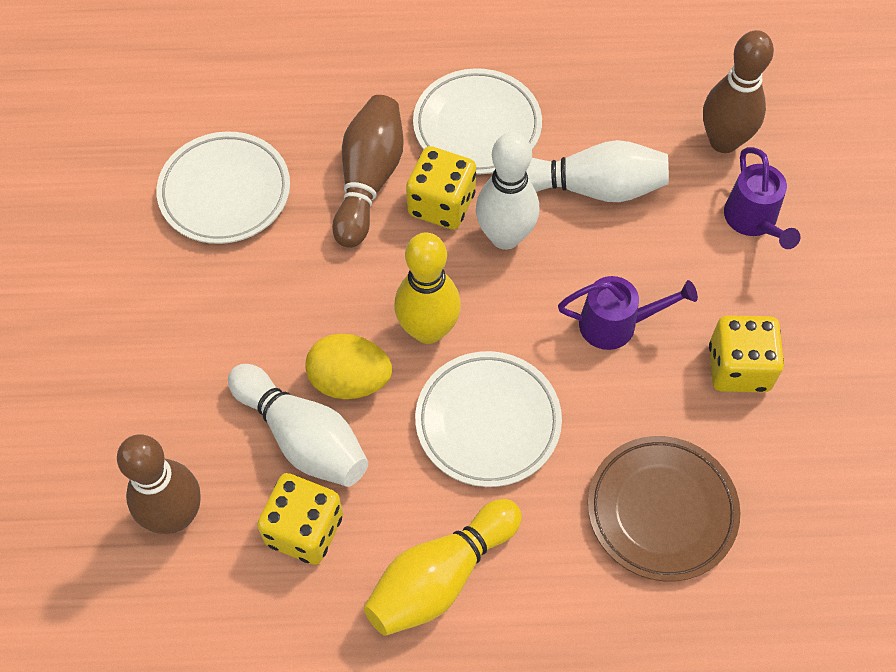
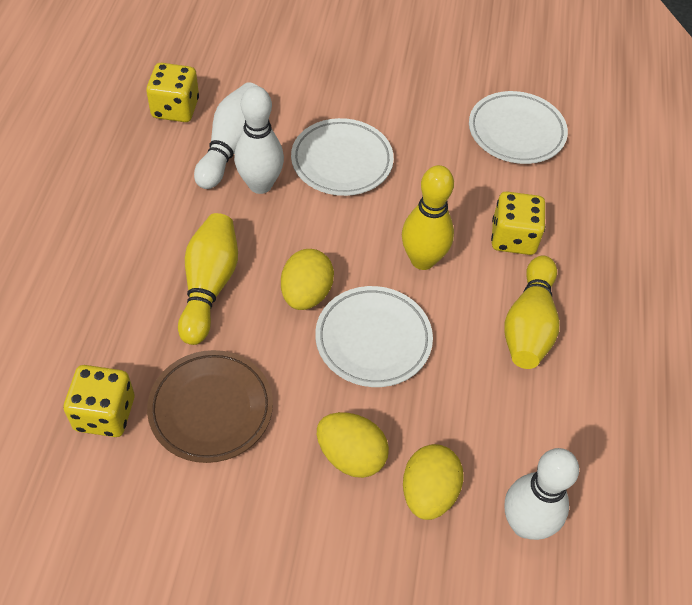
brown bowling pin: [117,434,201,534] [332,95,404,248] [703,30,774,153] = 3 -> none = 0
purple watering can: [558,276,698,350] [724,147,801,249] = 2 -> none = 0
yellow bowling pin: [364,499,522,636] [394,233,461,344] = 2 -> [178,213,238,345] [402,165,454,270] [504,255,559,369] = 3
yellow egg: [305,333,392,399] = 1 -> [281,249,334,310] [317,412,389,478] [403,444,463,520] = 3

